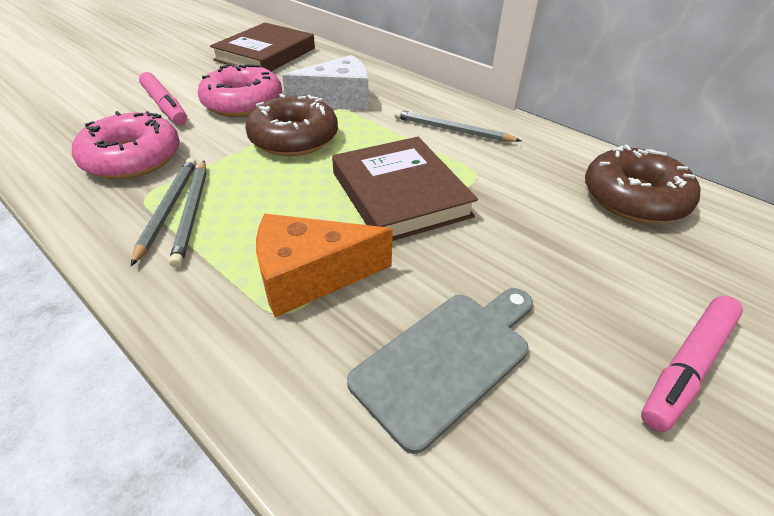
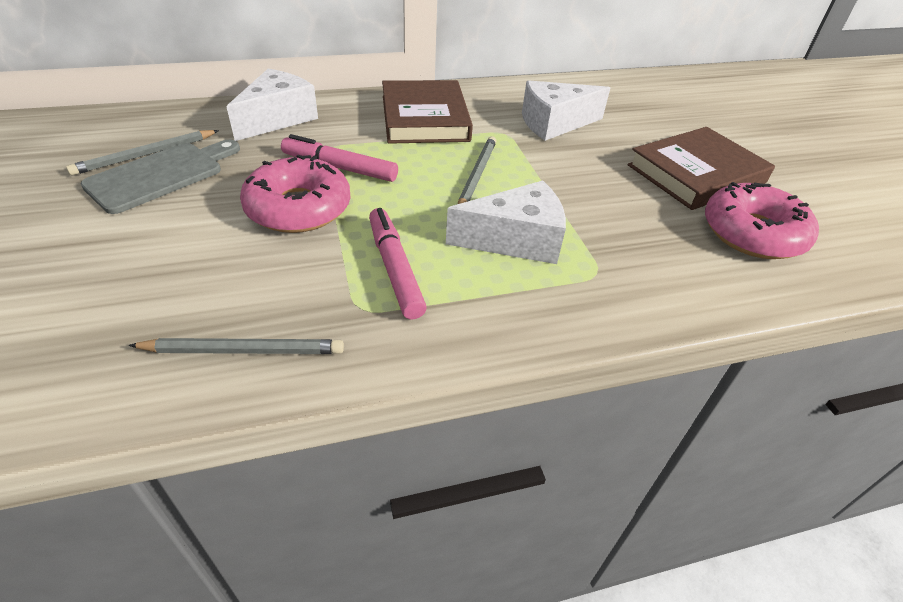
brown donut: [245,94,338,156] [585,145,701,223] = 2 -> none = 0
orange cheese: [256,214,393,317] = 1 -> none = 0
white cheese: [282,55,368,110] = 1 -> [227,69,318,141] [446,181,566,264] [522,80,610,141] = 3

